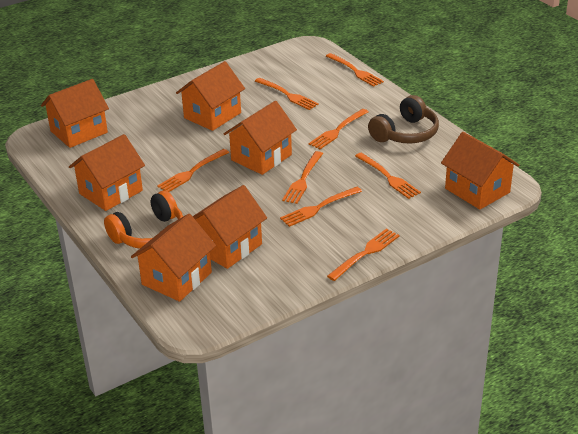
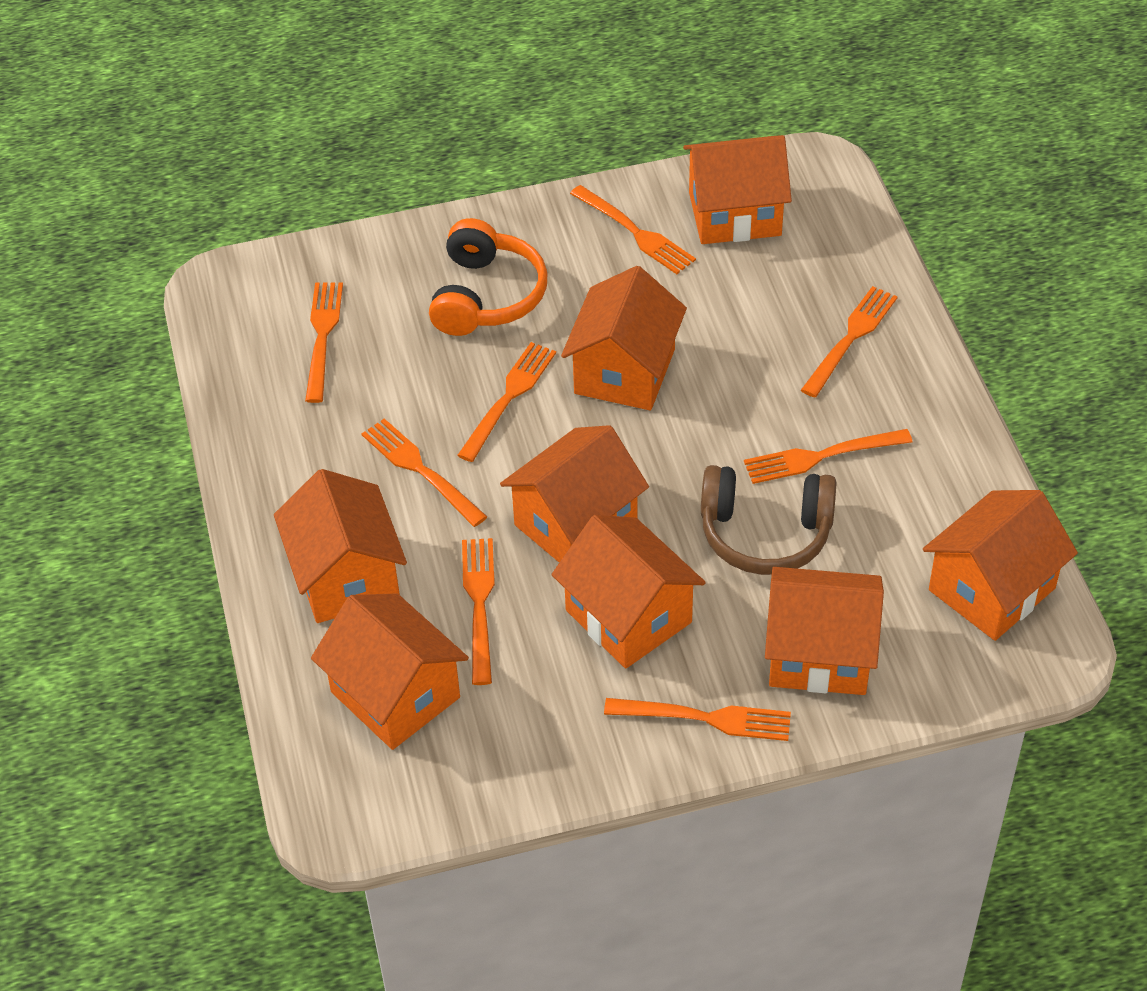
orange house: [41,79,109,148] [69,134,145,211] [131,214,216,302] [176,61,245,131] [193,185,267,269] [224,101,297,175] [441,132,520,210] = 7 -> [274,469,407,623] [311,593,469,750] [500,425,649,562] [552,515,706,669] [561,266,687,411] [683,135,792,244] [765,567,884,695] [923,490,1078,641] = 8

